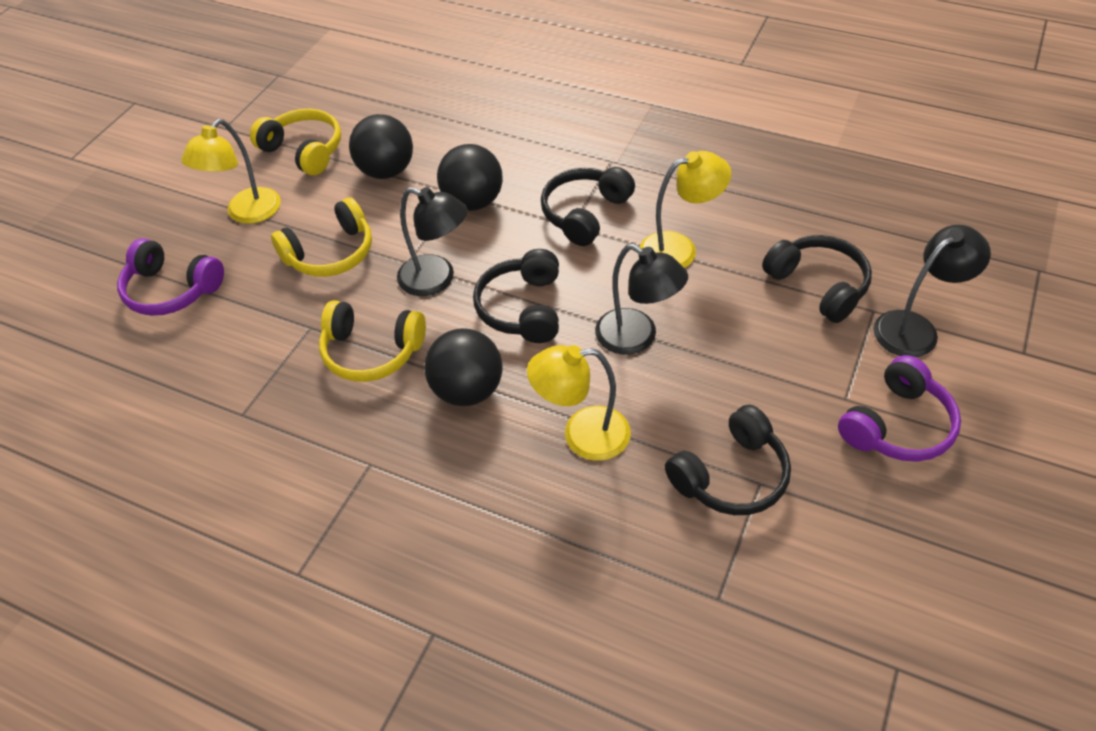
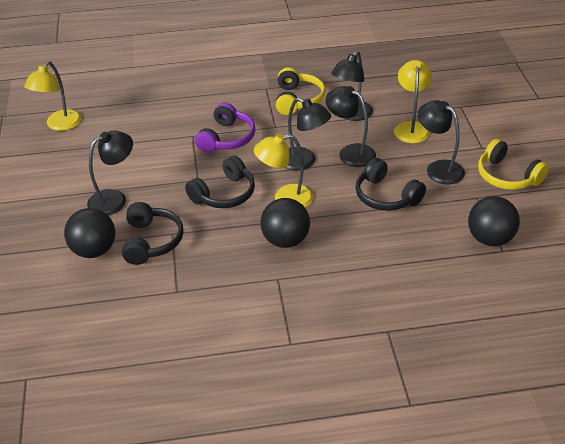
black headphones: [473,249,559,343] [541,167,635,246] [665,405,791,515] [762,235,872,323] = 4 -> [122,202,184,265] [185,156,255,208] [356,158,426,211] = 3
black lamp: [397,187,468,296] [595,244,688,355] [873,225,991,357] = 3 -> [87,131,133,215] [285,97,331,171] [325,86,376,167] [331,51,373,121] [418,100,465,185] = 5
purple headphones: [117,238,224,316] [838,355,961,462] = 2 -> [195,103,255,153] = 1
yellow headphones: [250,109,341,175] [271,197,372,277] [319,300,426,382] = 3 -> [276,67,326,115] [478,139,549,190] = 2

